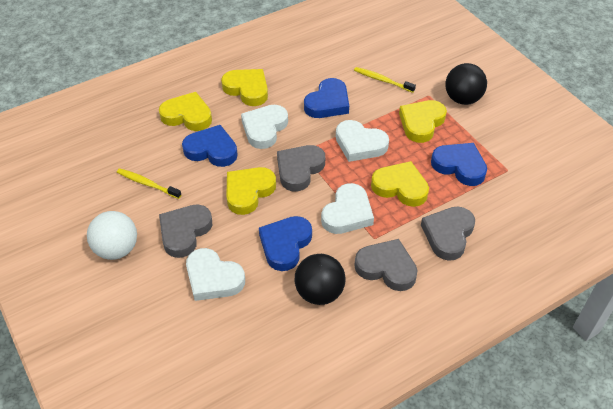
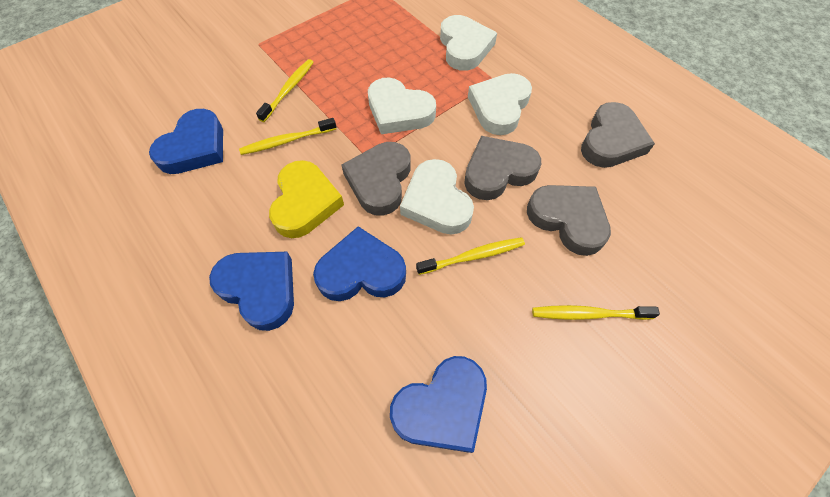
black ball: [294,254,345,305] [445,63,487,105] = 2 -> none = 0
white ball: [87,211,137,260] = 1 -> none = 0
yellow heart: [159,92,212,131] [221,69,268,106] [226,167,276,215] [371,161,429,207] [399,100,447,143] = 5 -> [269,160,344,238] = 1
yellow toothbrush: [117,168,181,199] [354,67,416,93] = 2 -> [239,118,336,155] [256,59,314,122] [416,237,525,275] [532,305,660,320] = 4

